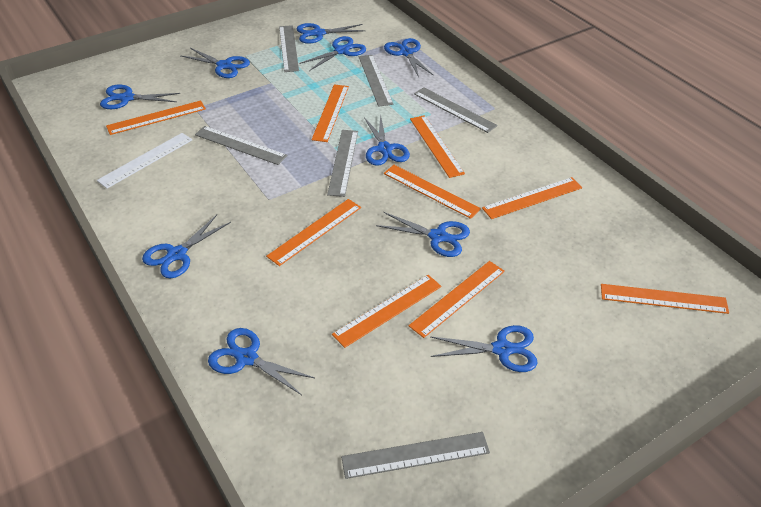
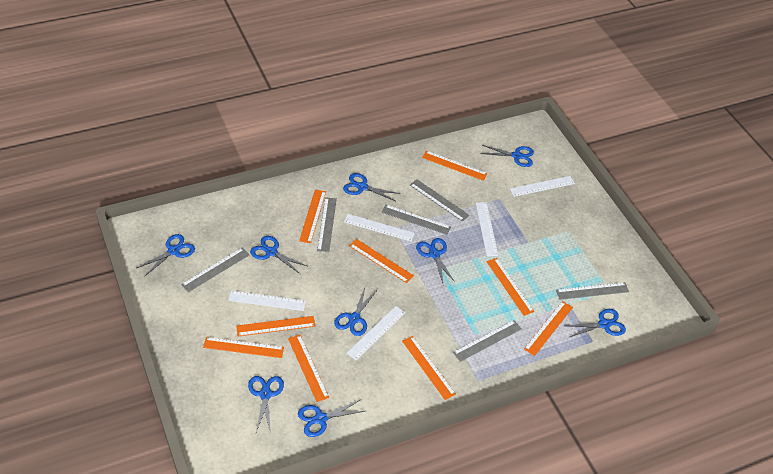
blue scissors: [100,85,180,109] [142,215,231,278] [181,48,250,78] [208,328,315,395] [296,23,365,44] [299,36,366,71] [364,114,410,166] [376,212,470,257] [384,38,434,77] [430,325,538,372] = 10 -> [137,234,195,276] [248,376,284,433] [250,236,307,274] [298,399,365,437] [334,287,378,336] [343,173,400,201] [416,238,456,285] [481,145,534,167] [565,309,626,337] = 9
white ruler: [97,133,192,188] = 1 -> [228,290,306,311] [344,214,415,242] [347,306,406,360] [476,202,498,256] [510,176,575,197] = 5

